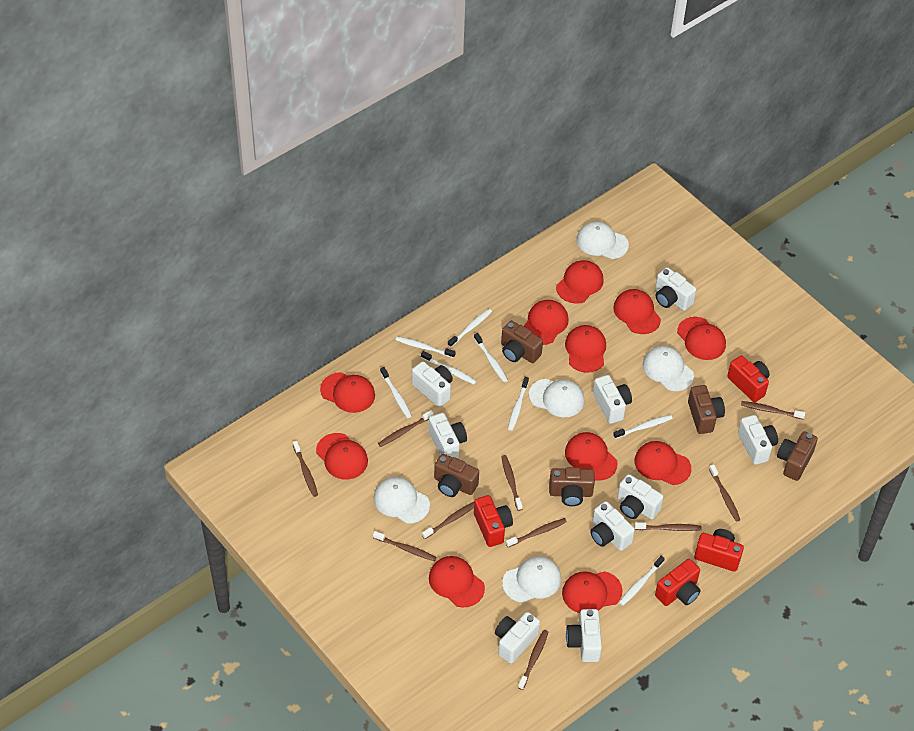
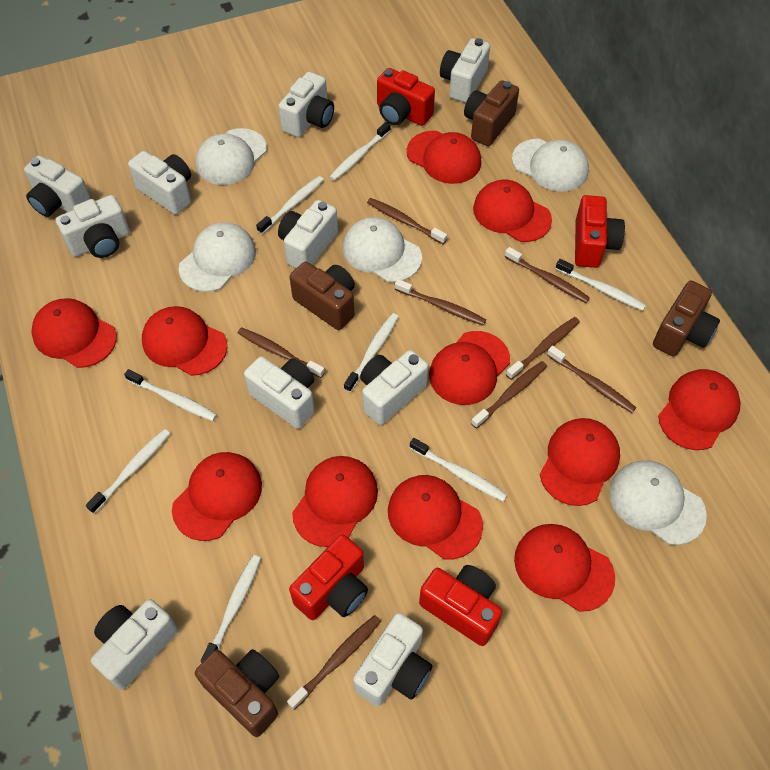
brown camera: [434,454,479,497] [501,321,543,363] [549,467,595,506] [688,385,725,434] [777,431,818,481] = 5 -> [195,649,280,737] [290,261,355,330] [464,80,519,146] [653,281,720,356] = 4
brown toothbrush: [293,441,318,497] [373,531,437,561] [378,410,433,447] [422,502,474,539] [501,455,522,511] [506,518,567,547] [518,630,548,690] [634,522,701,531] [709,464,740,522] [741,401,805,419] = 10 -> [238,327,325,378] [287,615,381,710] [367,198,447,244] [395,279,486,325] [471,361,547,429] [505,247,590,303] [506,317,580,380] [547,346,636,413] = 8
white camera: [412,361,453,407] [429,413,467,458] [495,612,540,664] [566,609,602,662] [590,501,635,551] [593,375,632,424] [617,474,663,519] [655,267,696,311] [738,415,778,465] = 9 -> [24,155,91,217] [56,195,130,258] [91,599,178,690] [128,151,191,215] [244,356,315,429] [278,72,334,137] [278,200,338,268] [353,613,432,707] [360,350,428,425] [440,38,490,103] = 10

